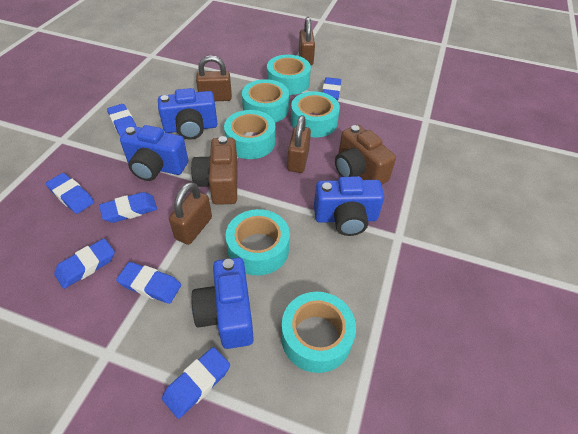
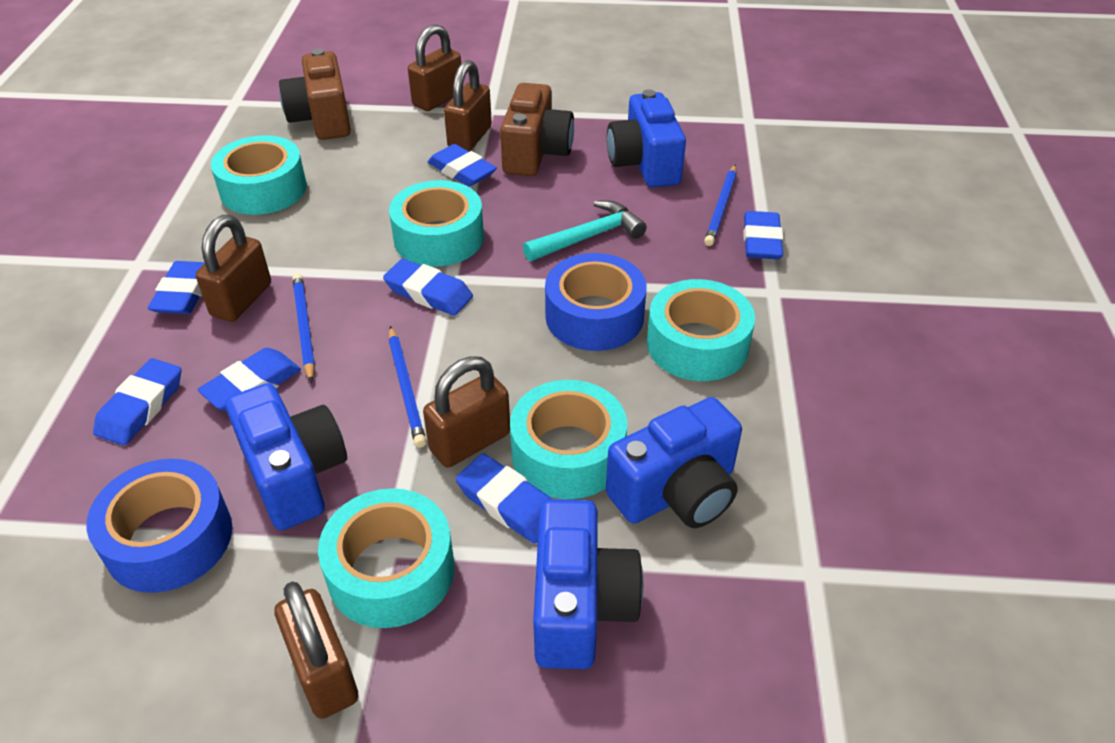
blue pencil: none = 0 -> [292,274,315,383] [389,326,426,448] [704,165,736,246] = 3
blue tape: none = 0 -> [86,459,232,593] [545,253,647,351] = 2
brown padlock: [169,182,212,245] [196,55,232,101] [287,115,311,173] [299,17,315,65] = 4 -> [196,215,271,322] [275,582,358,719] [408,24,461,111] [423,356,510,468] [444,60,492,152] = 5
turquoise hammer: none = 0 -> [523,200,647,261] = 1
turquoise tape: [224,110,275,159] [226,209,290,276] [242,79,289,123] [267,55,311,95] [281,292,356,373] [291,91,340,138] = 6 -> [211,135,307,215] [318,488,455,628] [389,180,484,267] [510,380,627,499] [647,279,755,381] = 5

